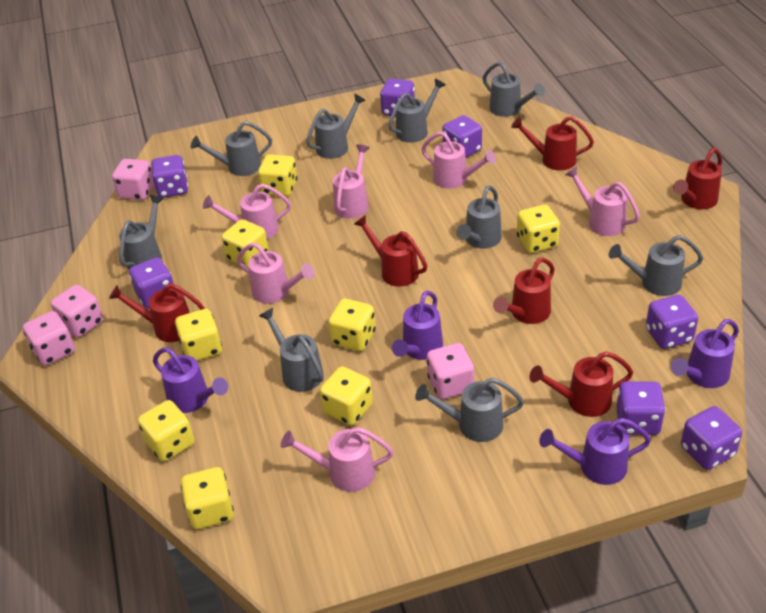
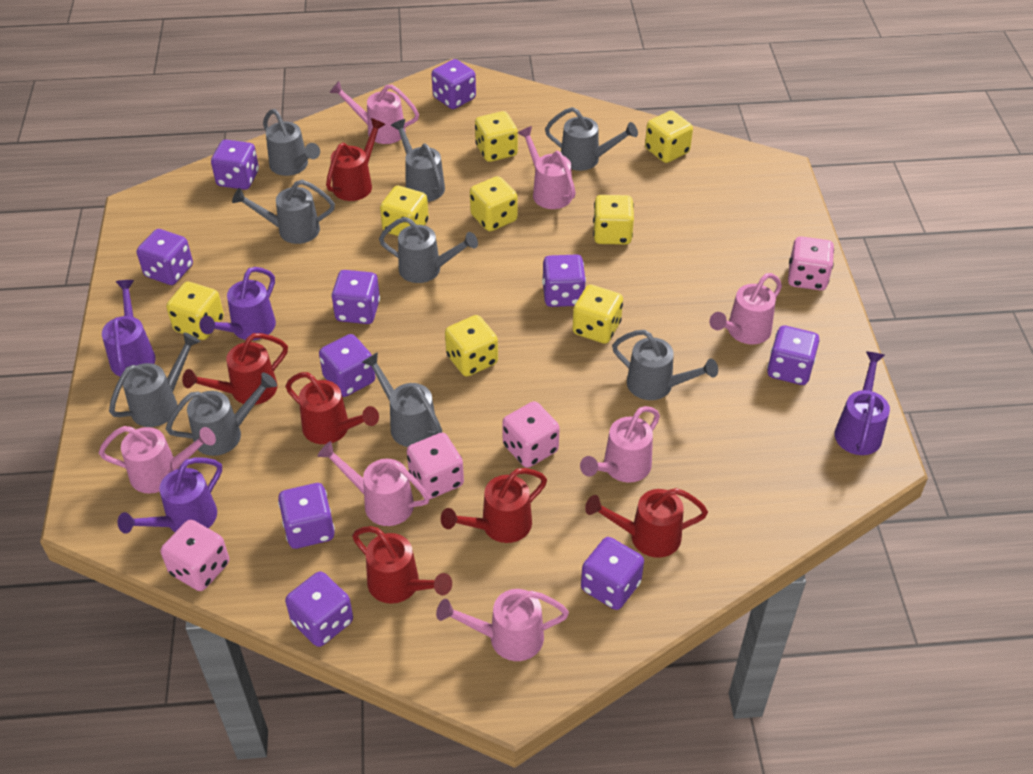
pink watering can: [203,184,291,239] [237,242,314,304] [281,427,394,492] [333,144,370,219] [421,131,496,189] [565,166,640,236] = 6 -> [99,426,216,494] [318,441,430,526] [330,81,419,144] [436,589,569,661] [518,126,576,209] [580,406,660,483] [710,273,782,344] = 7
purple dice: [129,257,174,309] [151,155,188,198] [380,78,415,117] [442,115,482,158] [616,381,665,435] [646,295,698,349] [681,406,742,470] = 7 -> [137,229,193,285] [211,140,259,190] [278,483,335,549] [285,571,353,647] [319,334,375,397] [331,270,380,324] [432,59,476,109] [542,254,586,307] [581,537,644,610] [767,325,820,385] = 10

